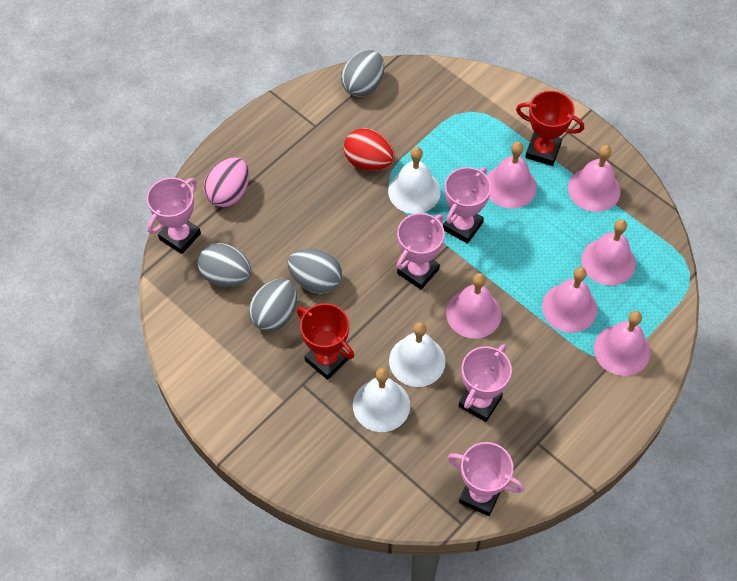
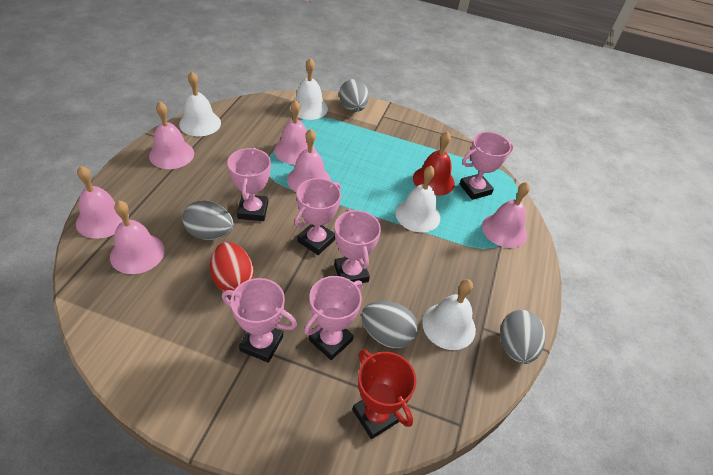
pink egg: [203,157,249,207] = 1 -> none = 0
pink trophy: [147,177,201,254] [397,213,445,290] [443,167,491,244] [447,442,524,516] [459,344,512,422] = 5 -> [222,278,297,363] [227,148,271,221] [295,178,341,255] [304,276,363,360] [334,209,381,283] [460,132,514,200] = 6
red bell: none = 0 -> [413,131,455,196] = 1
red trophy: [297,303,354,380] [516,91,584,166] = 2 -> [352,349,416,439] = 1
white bell: [353,368,410,432] [388,147,441,214] [389,322,446,387] = 3 -> [179,71,221,136] [290,58,328,120] [395,166,440,232] [422,279,476,350] = 4

